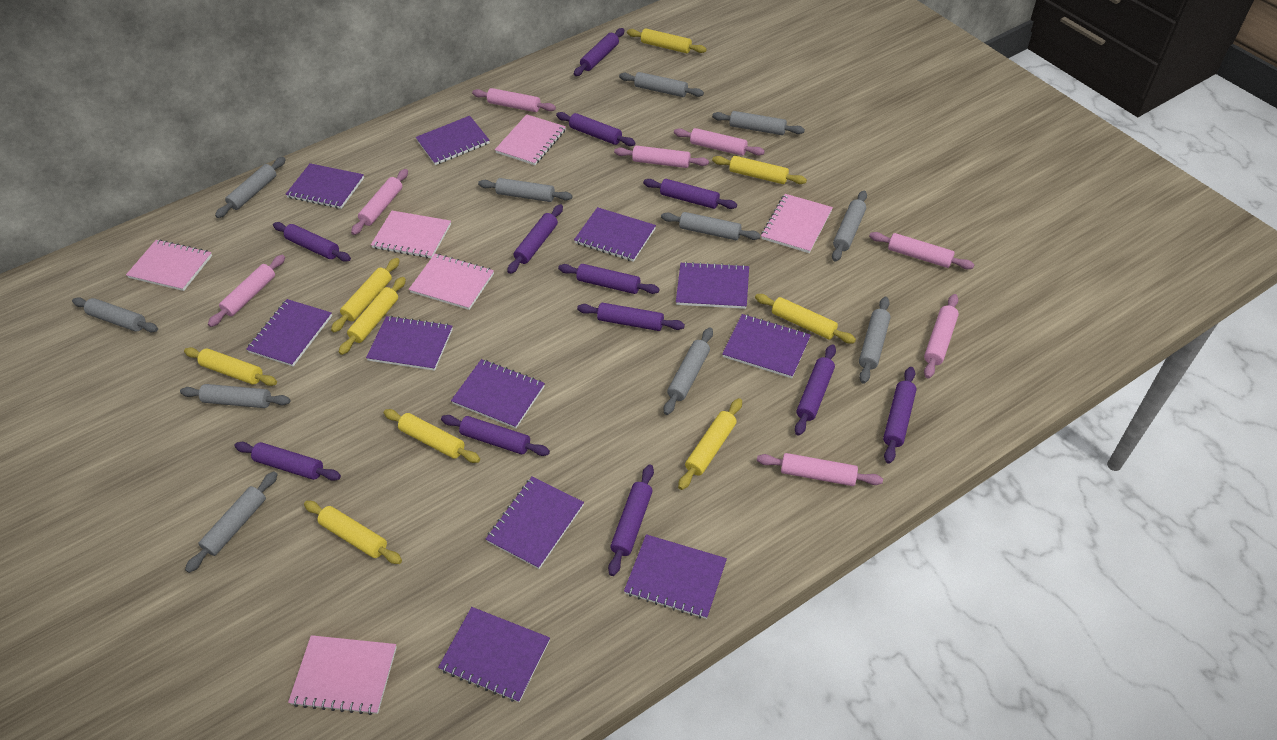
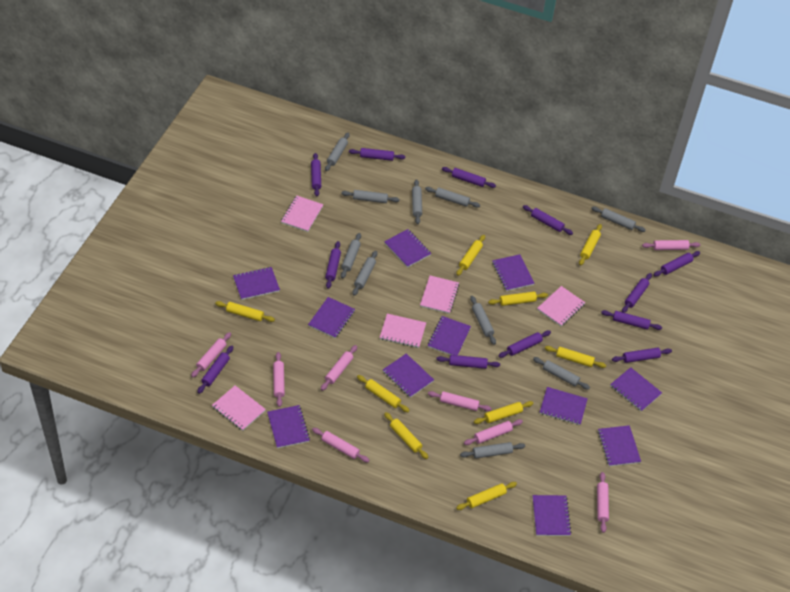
grey rolling pin: [72,297,158,333] [180,384,291,408] [185,471,278,573] [215,157,286,218] [478,178,572,202] [619,72,704,97] [661,212,761,240] [664,328,713,415] [712,111,805,135] [832,191,867,262] [859,297,891,384] = 11 -> [325,133,350,171] [341,190,399,203] [341,233,361,279] [353,251,378,296] [412,179,422,224] [425,187,480,208] [460,442,525,459] [470,296,496,345] [533,357,590,390] [591,207,646,232] = 10
pink notebook: [126,240,212,291] [288,635,397,715] [371,211,451,258] [409,254,494,310] [495,114,566,165] [761,194,833,253] = 6 -> [212,386,266,431] [281,196,323,232] [380,314,426,348] [420,275,459,314] [537,286,585,326] = 5

